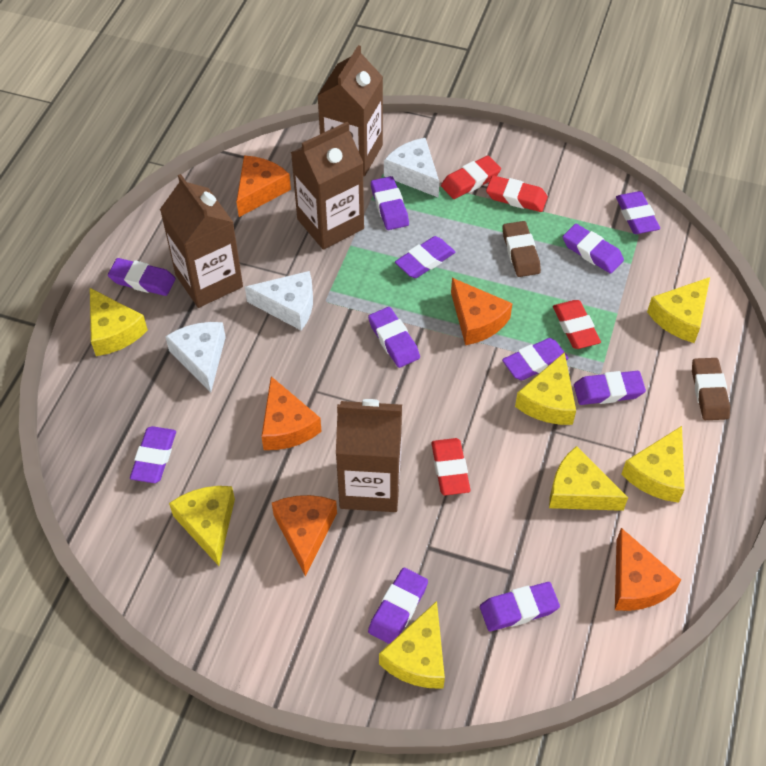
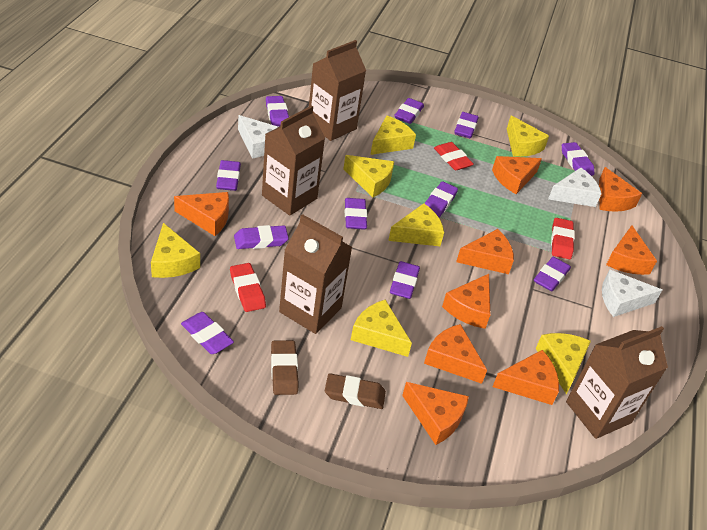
orange cheese: [236,155,291,217] [261,376,322,450] [272,495,337,576] [451,278,513,345] [615,528,681,611] = 5 -> [174,192,229,236] [402,382,469,445] [424,324,487,384] [442,274,490,329] [456,229,514,274] [492,156,542,194] [492,350,559,405] [599,167,642,212] [606,225,657,275] = 9
red eraser: [431,438,470,495] [441,156,501,199] [486,175,548,212] [553,300,601,349] = 4 -> [230,263,266,312] [434,142,474,170] [551,218,575,259] = 3

